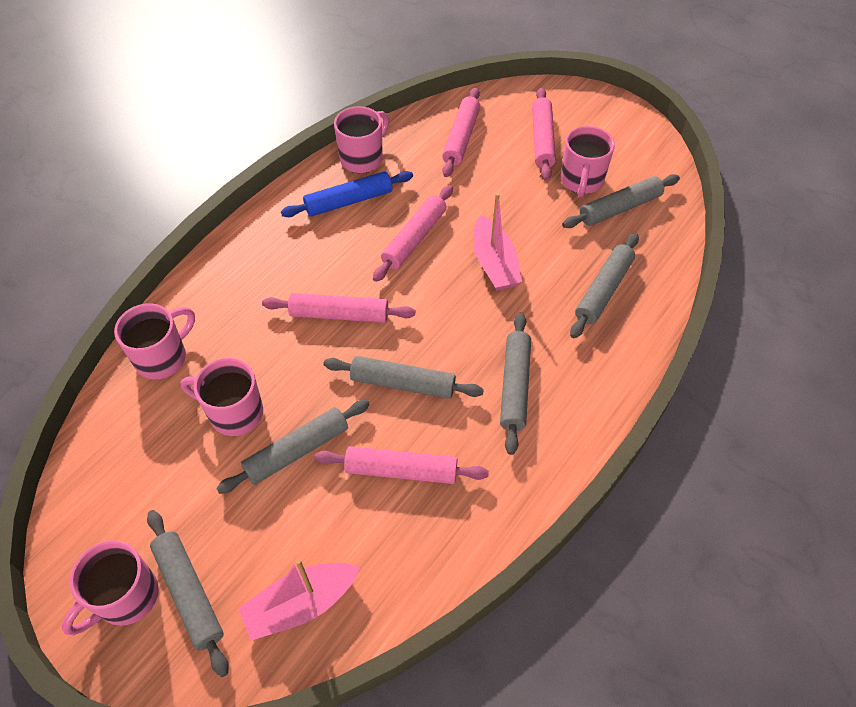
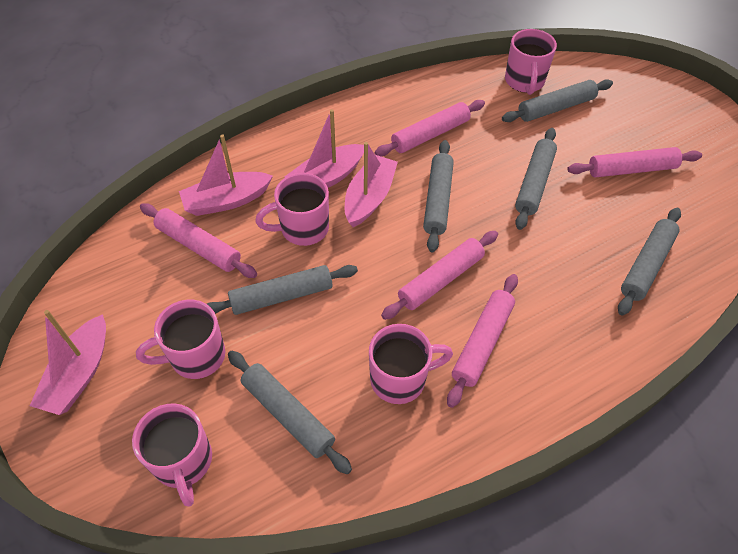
blue rolling pin: [281,171,413,217] = 1 -> none = 0
pink boat: [238,559,360,641] [473,193,522,291] = 2 -> [30,310,106,415] [179,134,273,216] [285,109,364,188] [345,142,398,227] = 4

